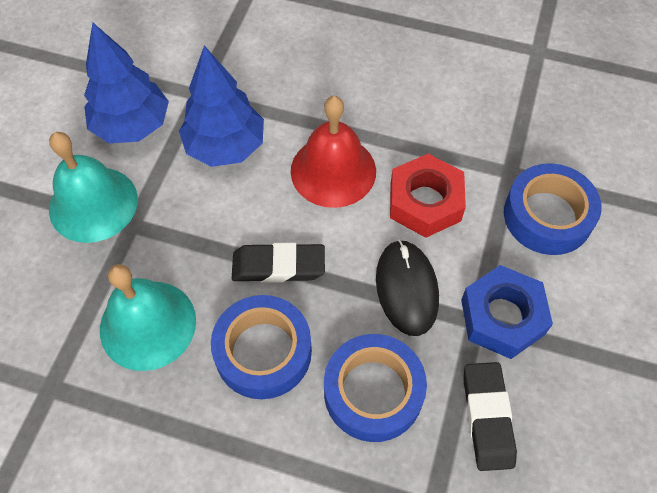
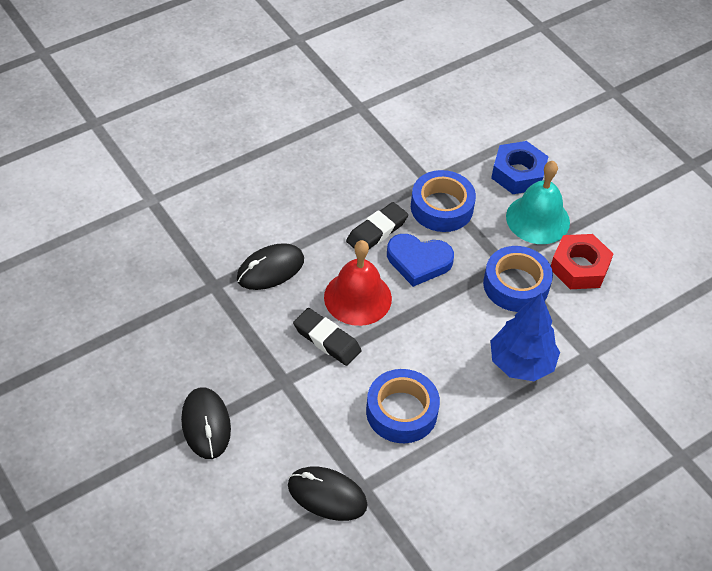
black mouse: [376,240,439,336] = 1 -> [181,387,231,459] [237,243,304,290] [288,467,368,521] = 3
blue heart: none = 0 -> [387,234,454,287] = 1
blue tree: [84,23,169,143] [179,45,264,167] = 2 -> [490,293,560,381] = 1
turquoise bell: [49,132,138,243] [100,264,196,371] = 2 -> [506,161,570,244] = 1

